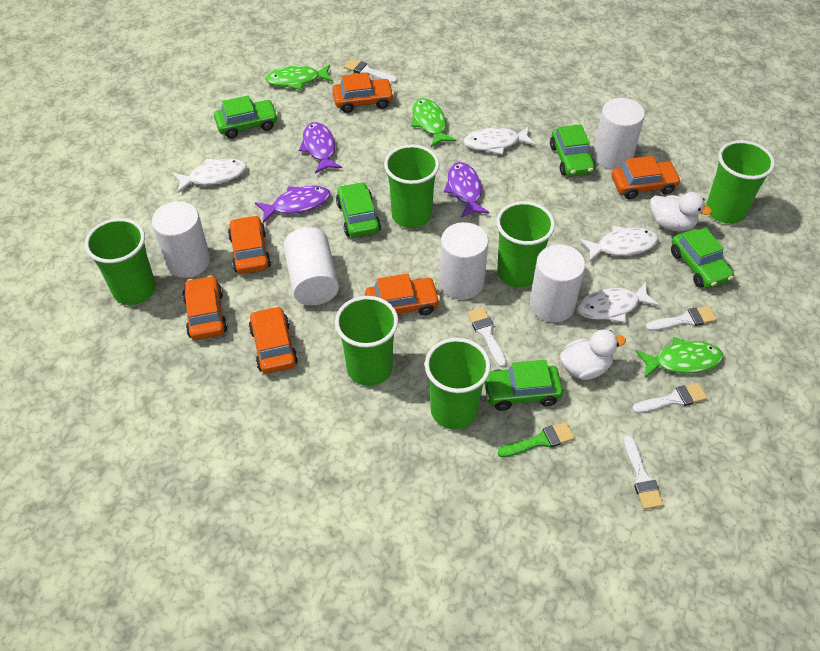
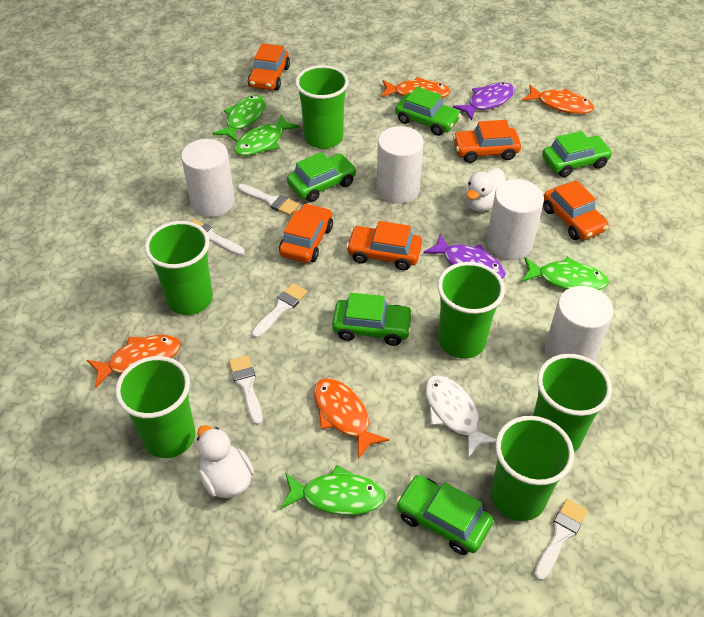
green brush: [498,422,575,457] = 1 -> none = 0
green fish: [266,64,333,90] [411,98,456,147] [635,337,723,378] = 3 -> [213,95,265,142] [234,114,300,156] [280,465,386,515] [521,257,609,290] = 4
orange car: [182,275,228,340] [228,215,271,274] [249,306,298,374] [332,73,394,113] [365,274,440,315] [612,156,681,199] = 6 -> [248,43,290,90] [279,203,333,263] [346,221,422,270] [453,120,521,163] [543,180,609,240] = 5
orange fish: none = 0 -> [87,335,181,388] [314,378,389,459] [381,77,451,98] [522,85,594,114] = 4
purple fish: [255,185,330,223] [299,122,342,174] [444,162,489,218] = 3 -> [423,234,506,279] [453,82,515,121] = 2
white cylinder: [152,202,210,278] [283,227,339,305] [439,222,489,300] [530,245,585,322] [593,98,645,170] = 5 -> [181,139,235,217] [376,126,424,204] [487,179,544,260] [545,286,614,361] = 4
white fish: [172,159,247,193] [464,126,535,155] [577,282,659,323] [580,226,658,261] = 4 -> [425,375,496,458] = 1

